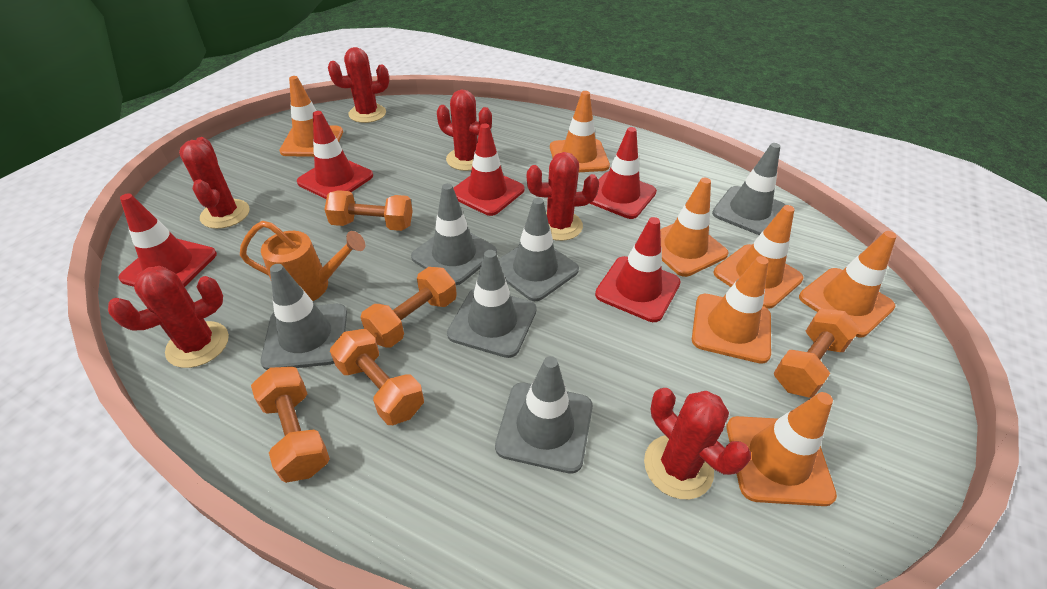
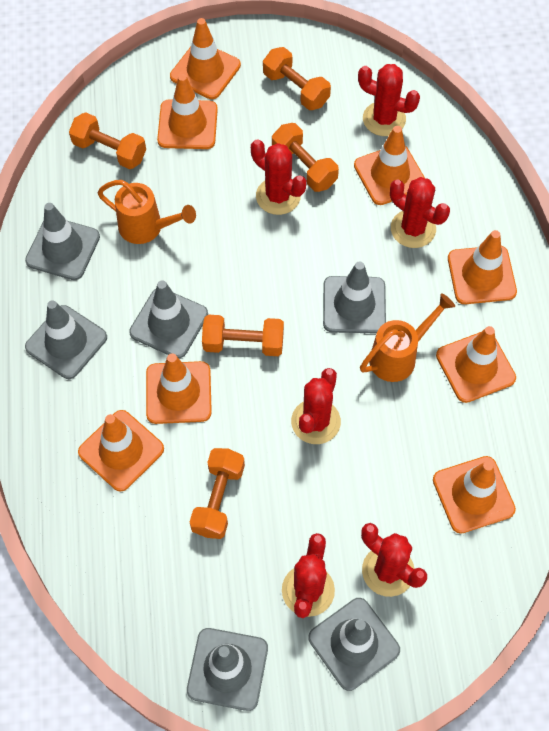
orange traffic cone: [279,76,343,157] [550,91,610,172] [660,178,729,277] [692,256,771,364] [714,205,804,309] [727,392,837,506] [799,231,896,338] = 7 -> [78,410,164,491] [146,353,212,424] [157,74,218,149] [170,18,241,99] [354,126,425,205] [433,456,516,534] [436,326,516,403] [448,230,517,304] = 8
orange watering can: [240,221,365,301] = 1 -> [97,180,196,244] [360,293,455,382] = 2
red traffic cone: [118,193,217,287] [297,111,373,199] [454,124,525,216] [589,127,657,219] [595,217,681,322] = 5 -> none = 0

